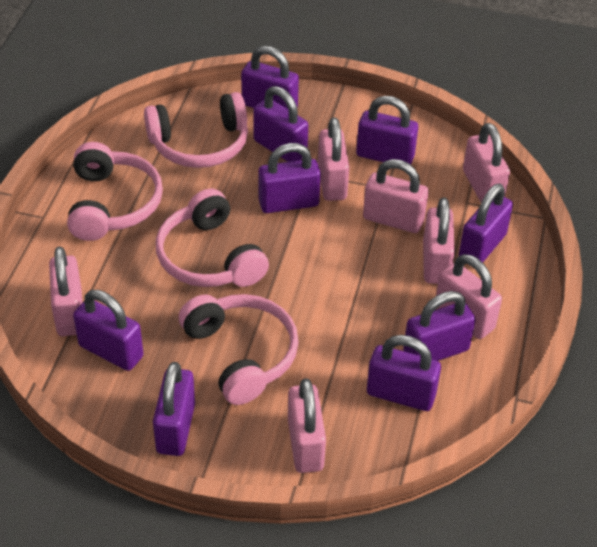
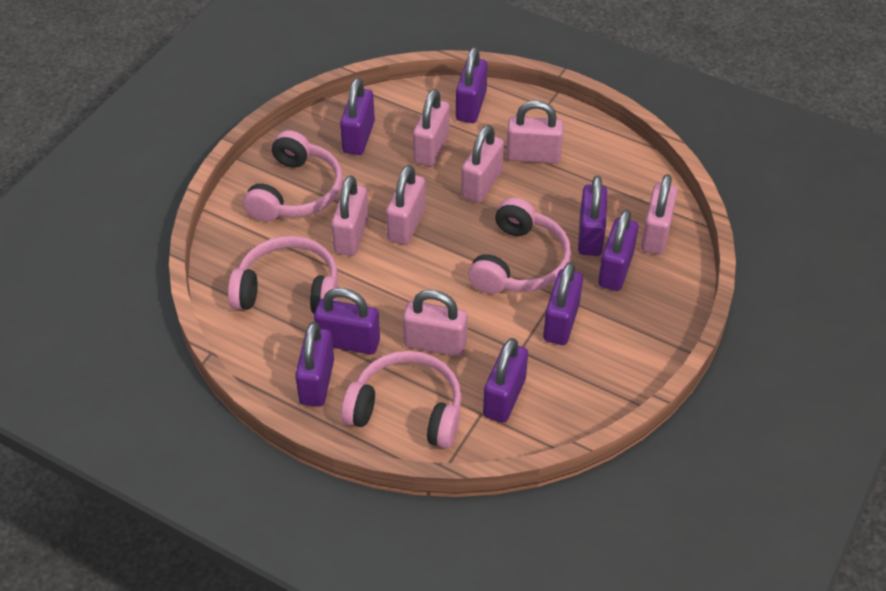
purple padlock: [73,290,143,371] [153,362,195,456] [241,46,299,109] [253,86,308,162] [258,143,321,213] [356,96,418,165] [367,335,441,411] [403,291,476,361] [459,183,513,263] = 9 -> [295,322,334,407] [314,288,380,354] [340,78,375,155] [456,47,488,123] [483,338,528,423] [543,262,583,345] [578,176,607,256] [598,210,638,291] = 8

